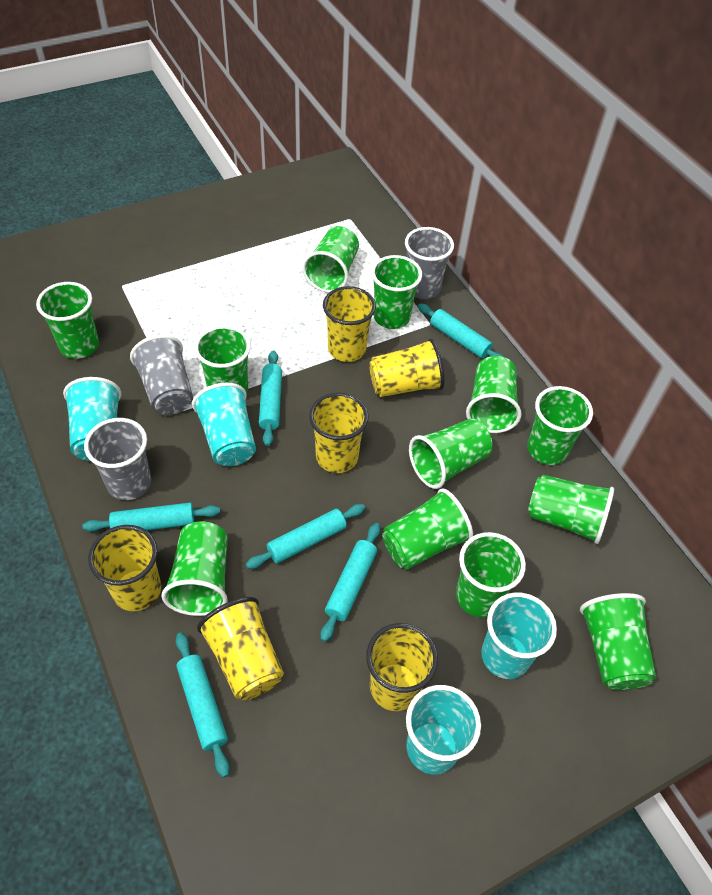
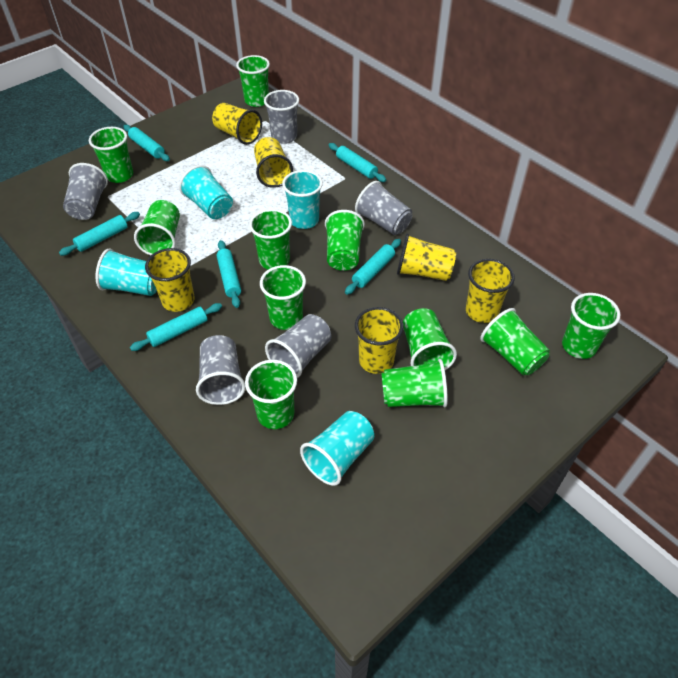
green cup: [36,282,99,359] [161,521,228,616] [194,326,251,394] [302,226,359,293] [371,255,422,329] [382,488,473,570] [409,419,492,489] [456,532,526,617] [466,356,521,433] [527,386,593,465] [528,474,614,544] [580,593,656,690] = 12 -> [89,127,133,183] [134,200,180,255] [236,55,270,107] [245,360,297,429] [249,209,292,269] [260,265,306,330] [325,210,365,271] [381,359,448,408] [403,308,457,370] [480,308,550,375] [562,293,620,359] = 11
grey cup: [84,418,151,500] [130,335,193,415] [405,227,454,299] = 3 -> [63,163,108,220] [196,335,246,405] [264,90,299,144] [265,314,331,378] [355,181,412,235] = 5

